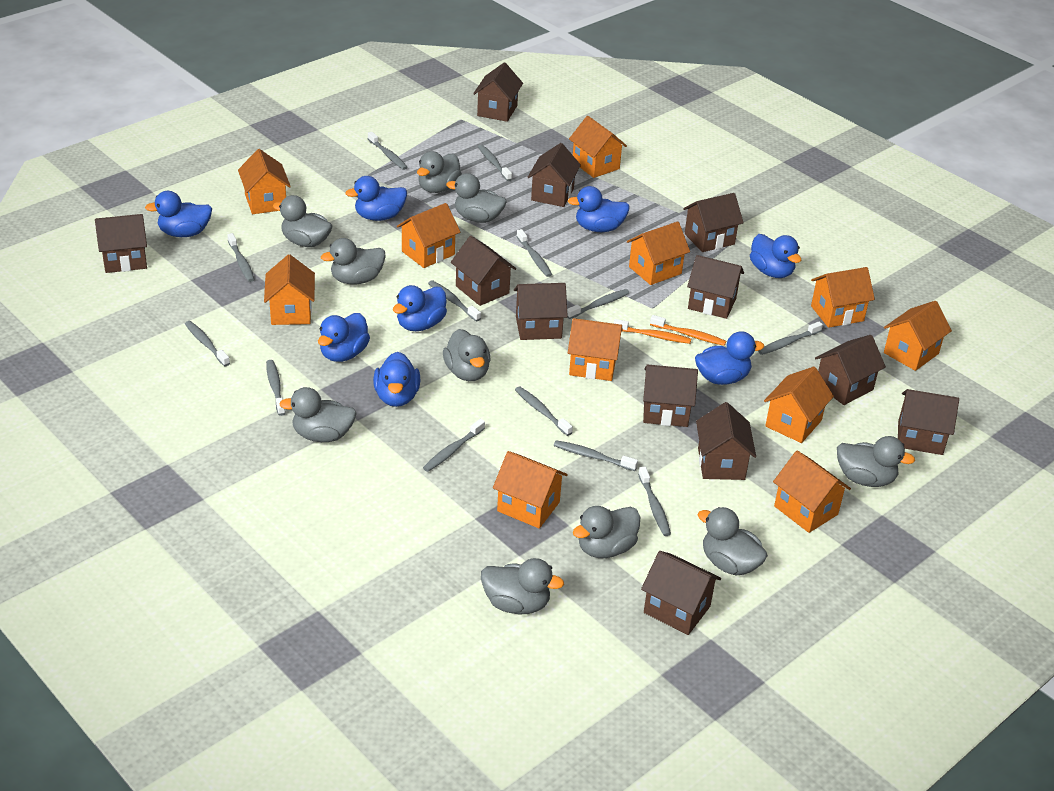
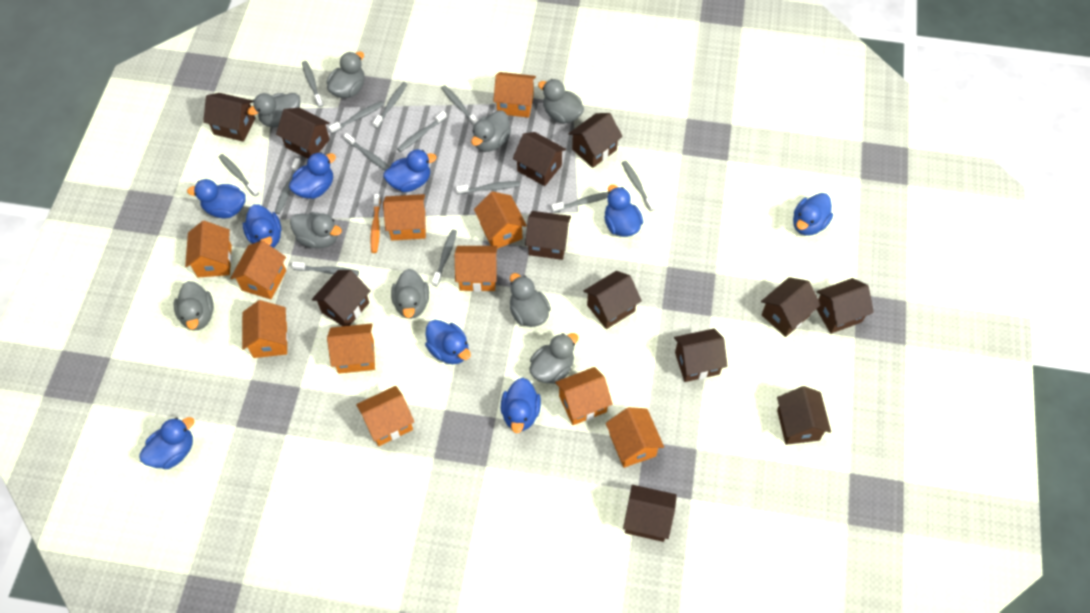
blue duck: [145,191,212,237] [318,313,370,362] [345,176,407,221] [373,352,420,407] [393,285,447,331] [568,186,630,232] [695,331,764,385] [750,234,801,278] = 8 -> [139,417,195,469] [187,179,245,218] [243,204,281,248] [289,152,336,199] [384,149,437,192] [425,320,471,364] [501,378,541,433] [604,184,643,237] [793,193,833,236] = 9
grey duck: [273,195,332,247] [279,387,357,442] [321,238,386,284] [417,151,462,193] [443,329,491,381] [446,173,507,223] [481,558,564,614] [573,506,640,558] [698,507,768,575] [837,436,915,487] = 10 -> [174,281,214,330] [247,93,300,127] [290,212,342,248] [327,51,365,98] [391,269,429,319] [471,110,511,152] [510,273,551,327] [529,333,579,384] [538,79,584,123] = 9
orange toothbrush: [613,319,691,344] [650,315,726,346] = 2 -> [371,194,381,253] = 1

